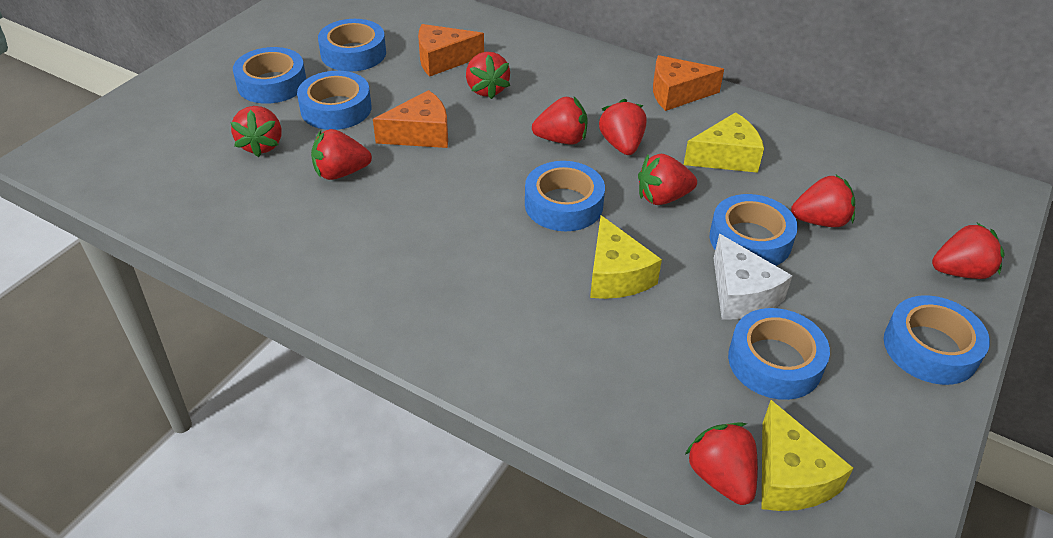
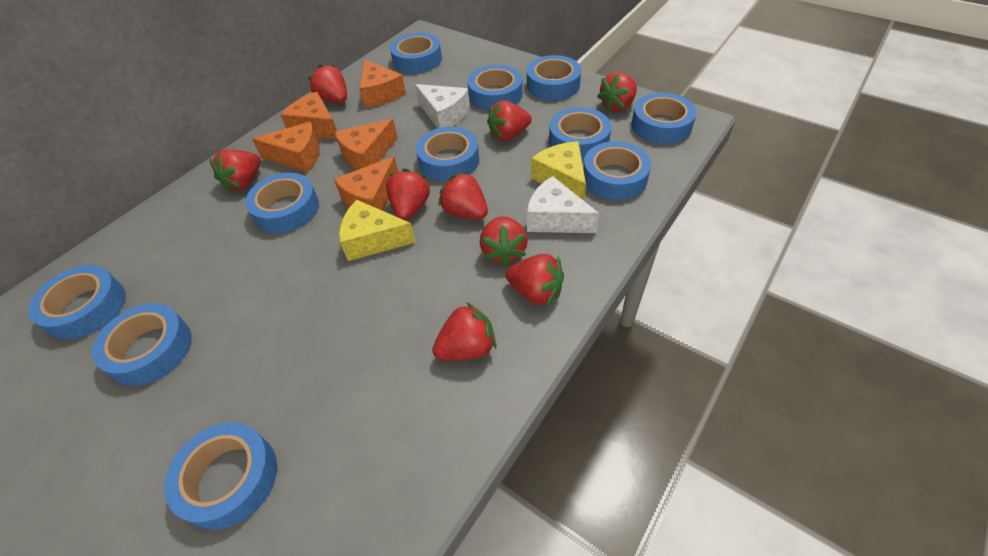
blue tape: [233,47,306,104] [297,71,372,130] [318,19,386,72] [525,161,605,231] [710,194,798,266] [728,308,830,400] [884,295,990,385] = 7 -> [28,265,126,340] [92,303,192,386] [164,422,277,530] [245,173,319,233] [390,33,442,74] [416,127,479,182] [468,65,523,111] [527,55,581,101] [549,107,611,160] [583,141,651,200] [631,93,697,144] = 11
orange cheese: [373,90,448,148] [418,24,484,76] [653,55,724,111] = 3 -> [252,122,320,173] [281,92,337,139] [334,118,398,170] [334,157,398,211] [359,59,406,108] = 5
white cheese: [714,234,792,320] = 1 -> [415,84,470,128] [527,176,599,233] = 2
yellow cheese: [590,215,662,299] [684,112,764,173] [762,400,854,511] = 3 -> [339,200,416,261] [531,141,586,201] = 2

